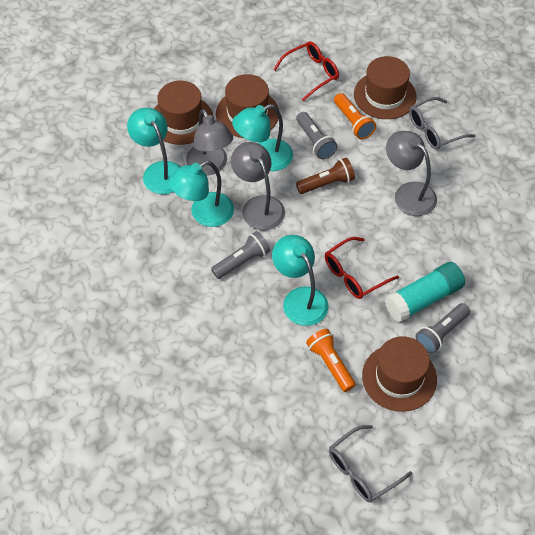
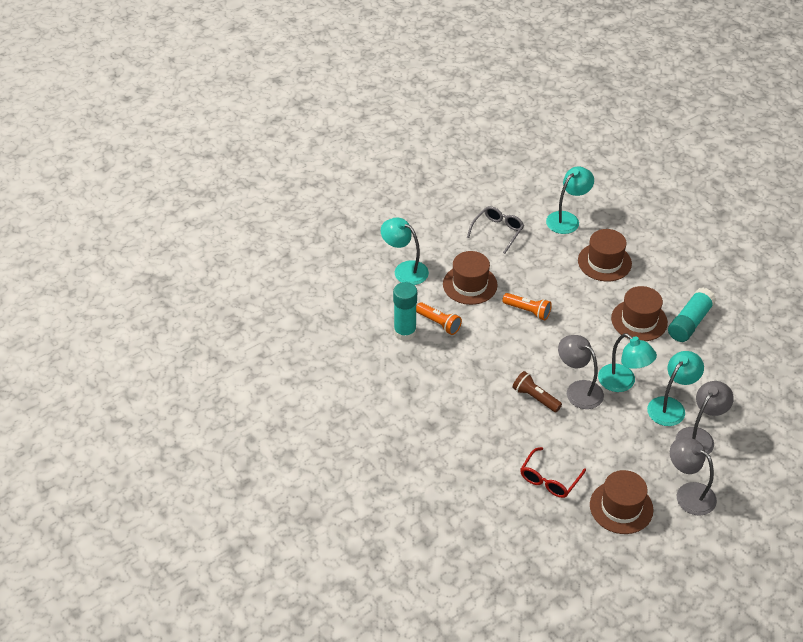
grey flashlight: [211,231,270,279] [296,112,338,159] [416,303,470,354] = 3 -> none = 0
grey glasses: [329,425,412,502] [409,97,475,150] = 2 -> [467,206,524,254] = 1
red glasses: [273,41,339,101] [325,237,399,299] = 2 -> [521,447,586,498] = 1
turquoise glue stick: [385,262,465,322] = 1 -> [393,282,417,341] [668,288,716,342] = 2

